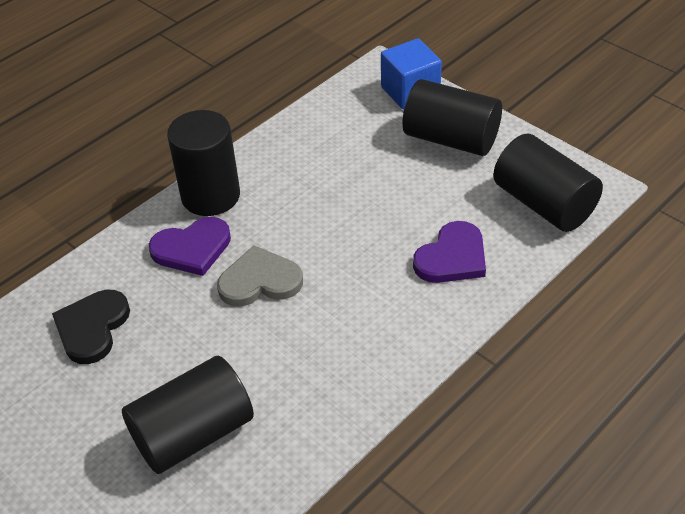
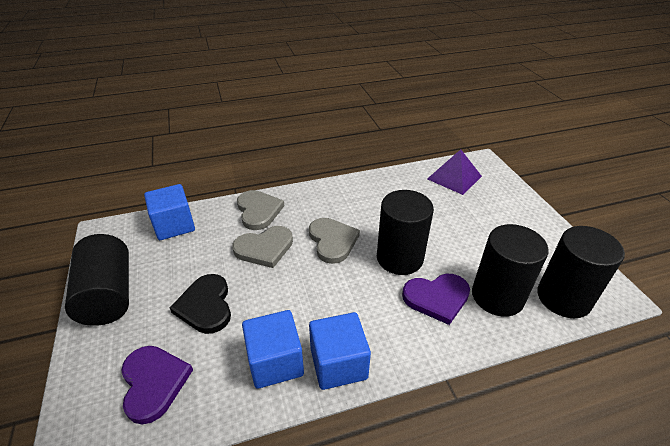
blue cube: [381,39,442,109] = 1 -> [144,184,195,240] [242,310,304,389] [309,312,371,390] = 3
grey heart: [217,245,303,306] = 1 -> [232,226,293,268] [237,190,284,230] [309,218,360,264] = 3
purple pyramid: none = 0 -> [427,149,482,195] = 1

